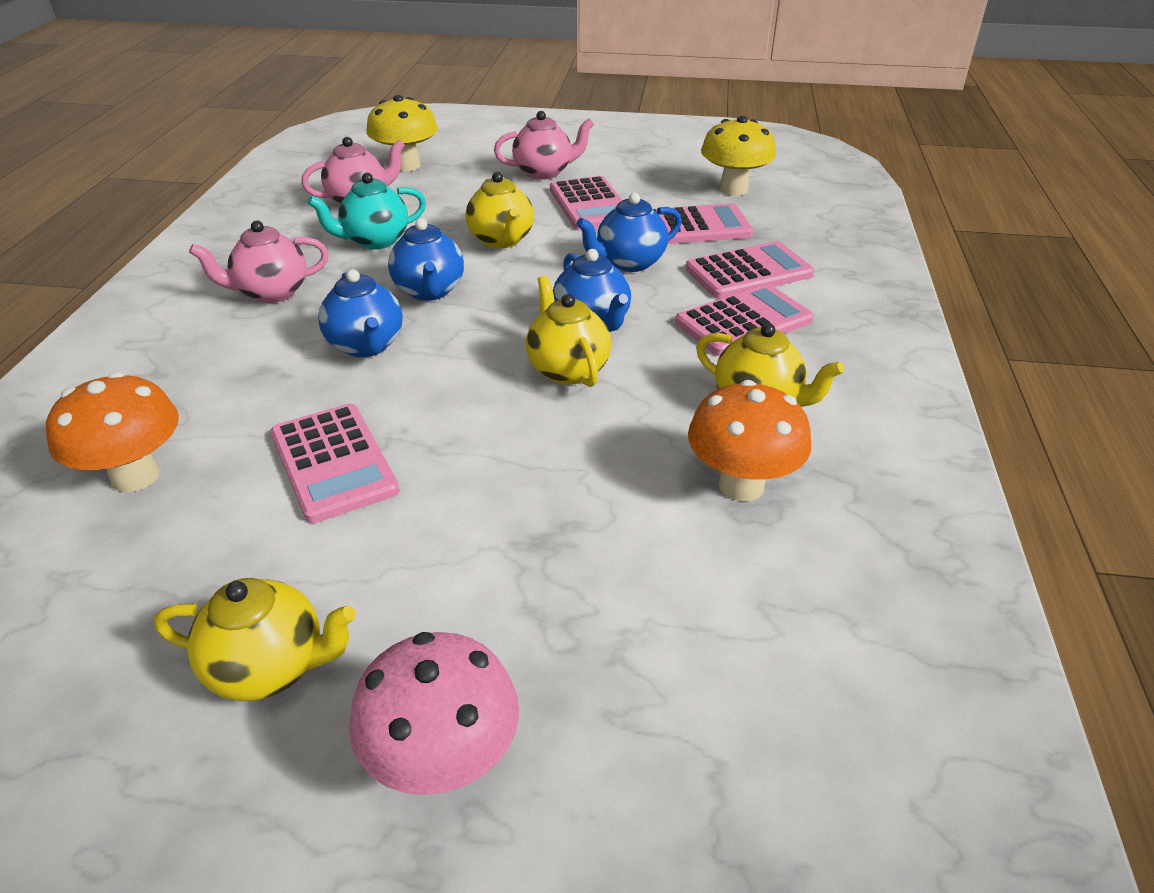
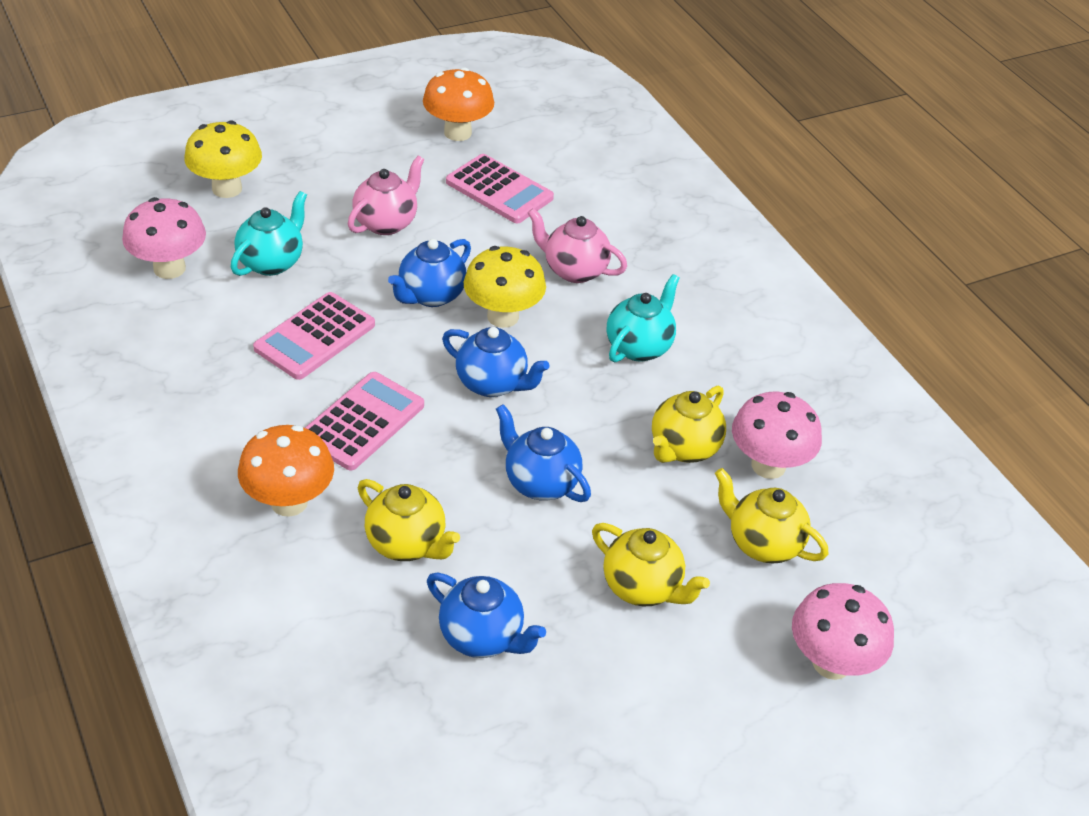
pink calculator: [271,403,399,523] [550,176,623,230] [654,203,753,244] [676,284,814,356] [685,241,814,299] = 5 -> [253,292,375,380] [305,372,424,471] [446,154,554,223] = 3
pink mushroom: [349,632,519,795] = 1 -> [122,197,206,279] [732,392,822,479] [792,583,894,680] = 3
pink teapot: [189,220,329,303] [301,137,405,205] [494,111,594,180] = 3 -> [348,156,424,235] [528,208,627,283] = 2
turquoise teapot: [307,173,426,250] = 1 -> [231,191,307,276] [607,274,680,362] = 2

